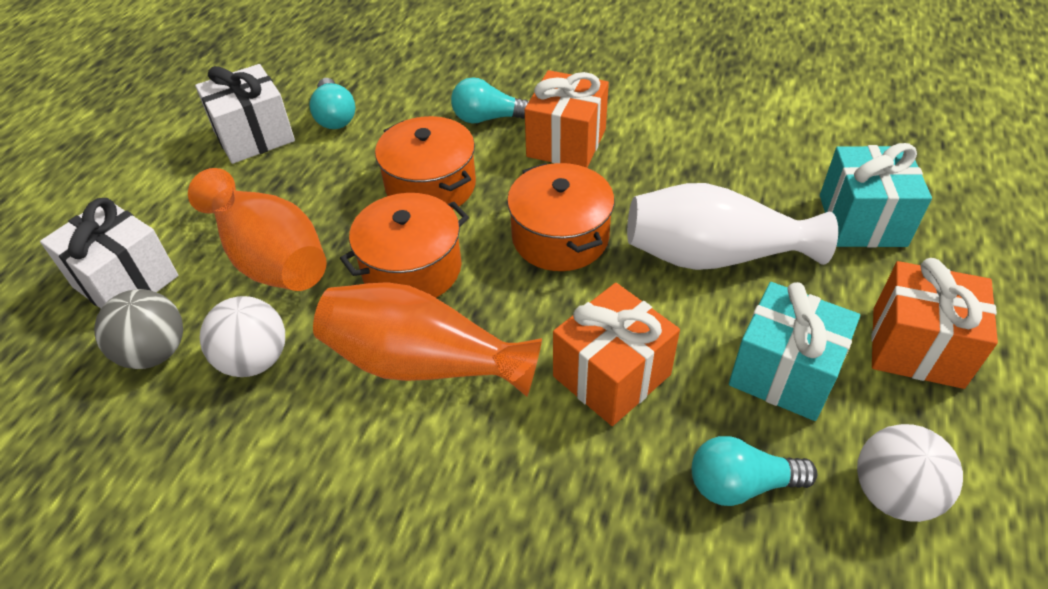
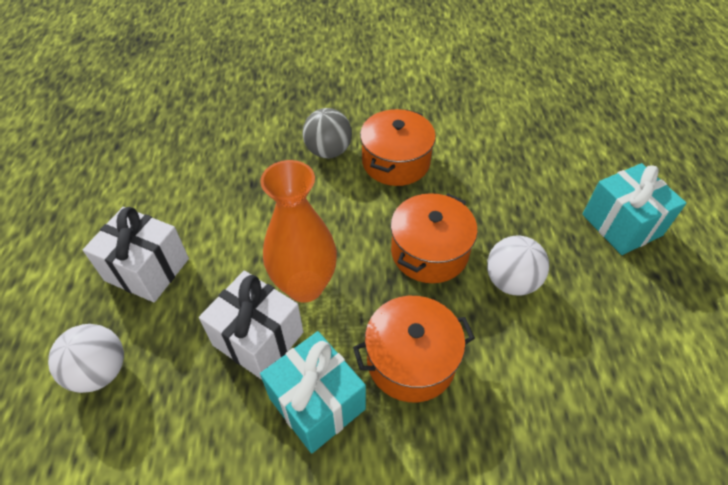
orange gift: [525,70,609,168] [553,283,680,426] [871,258,998,389] = 3 -> none = 0
orange vase: [188,168,327,291] [313,282,542,397] = 2 -> [260,160,337,302] = 1
turquoise light bulb: [309,78,355,129] [451,77,530,124] [692,436,817,506] = 3 -> none = 0
white vase: [627,183,838,270] = 1 -> none = 0

